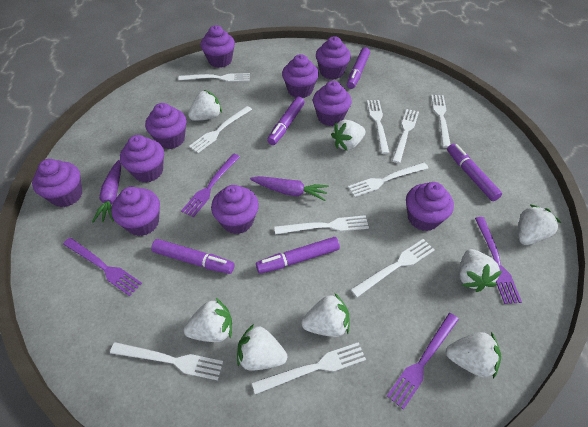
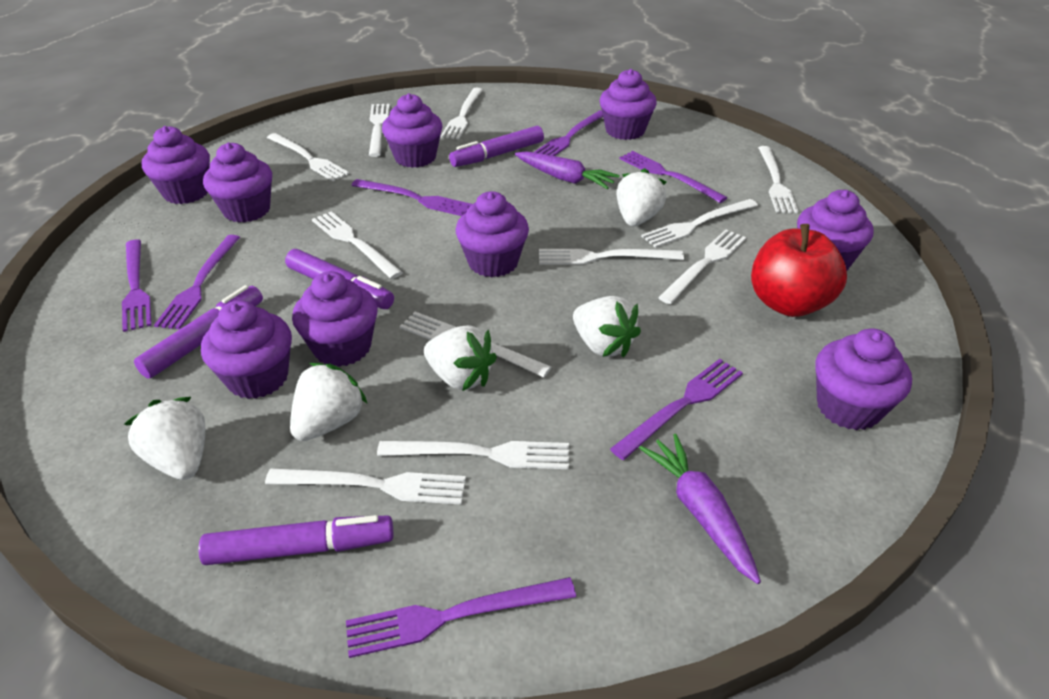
purple cupcake: [32,159,82,207] [111,187,160,236] [120,135,164,183] [145,103,187,149] [201,25,235,68] [211,185,259,234] [282,54,319,98] [313,81,352,126] [316,36,351,80] [406,182,454,231] = 10 -> [142,126,210,204] [201,300,292,399] [203,142,272,223] [292,271,378,367] [382,93,443,168] [456,191,529,277] [599,69,657,140] [797,190,874,270] [815,329,912,430] = 9
purple fork: [63,238,142,296] [181,153,240,217] [387,313,459,410] [475,217,522,304] = 4 -> [122,240,152,332] [154,235,240,329] [346,577,576,658] [351,179,473,216] [534,110,603,156] [610,359,743,460] [619,151,727,203] = 7
purple marker: [151,239,234,274] [256,237,340,274] [267,96,305,145] [347,47,370,89] [447,143,502,201] = 5 -> [134,285,263,379] [199,515,393,565] [285,249,394,309] [449,126,544,167] = 4
red apple: none = 0 -> [751,224,847,317] = 1
white fork: [110,342,223,380] [178,73,250,82] [189,106,252,153] [252,342,366,394] [274,215,369,234] [348,162,428,197] [350,239,434,297] [367,100,389,154] [392,109,419,163] [431,95,450,148] = 10 -> [265,468,466,505] [267,133,349,181] [312,211,403,279] [369,104,390,157] [377,441,569,469] [400,312,551,377] [441,88,483,139] [539,249,684,265] [641,199,758,248] [658,229,746,304] [758,146,799,213] = 11
white strawberry: [184,298,232,342] [188,90,222,121] [237,324,287,371] [301,293,350,337] [331,120,365,150] [446,332,501,379] [459,249,502,292] [518,204,561,245] = 8 -> [124,397,205,480] [290,363,368,441] [424,325,497,391] [573,296,641,358] [617,168,666,226] = 5

